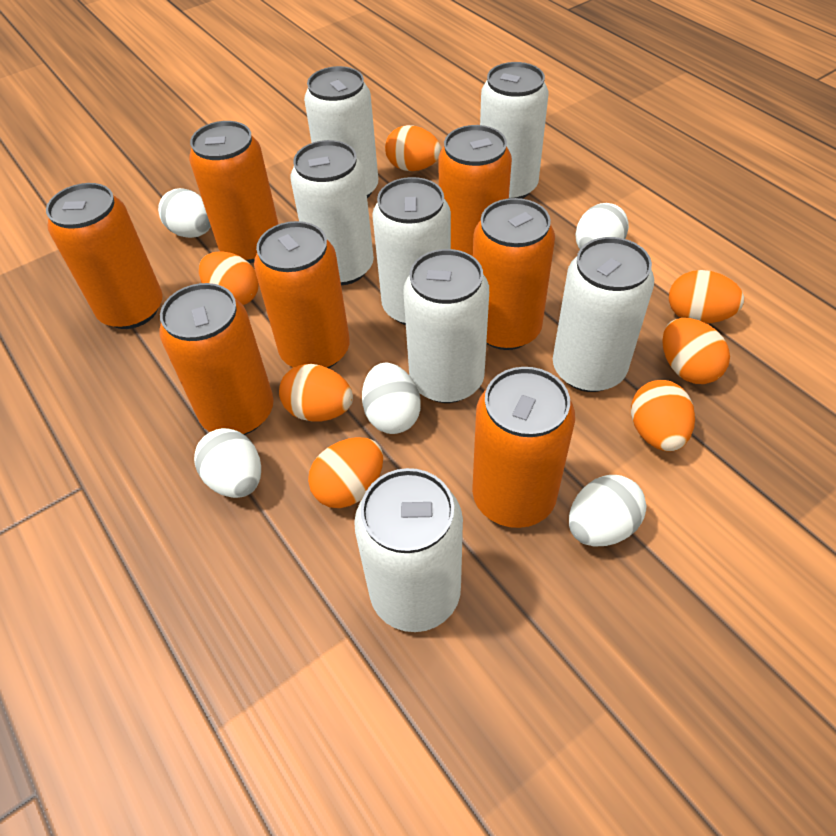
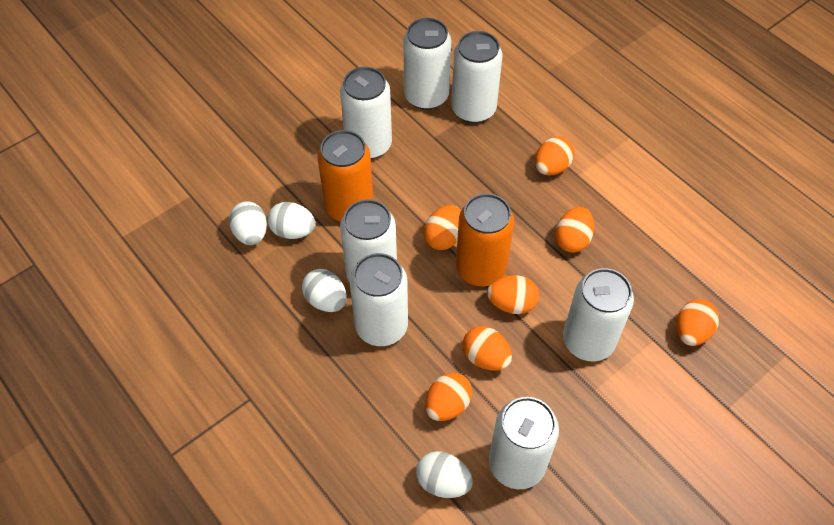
orange can: [46,183,163,329] [159,283,274,435] [189,121,279,263] [254,221,350,368] [438,125,512,256] [472,367,575,528] [473,198,555,350] = 7 -> [317,130,373,222] [456,193,514,286] = 2
white egg: [158,188,211,238] [194,428,261,498] [362,363,421,434] [569,475,646,546] [576,203,629,249] = 5 -> [229,201,267,245] [267,202,316,239] [302,269,347,312] [416,451,473,498] = 4

